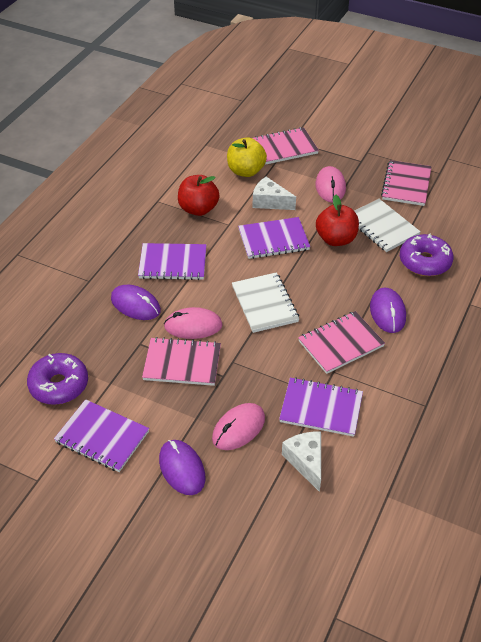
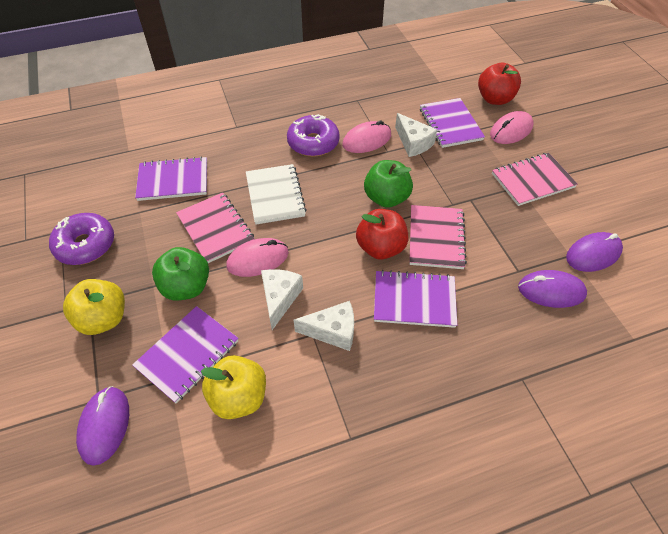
green apple: none = 0 -> [152,247,209,301] [364,160,413,208] = 2
pink notebook: [142,337,221,386] [252,127,319,165] [298,311,385,374] [381,160,431,206] = 4 -> [176,192,255,263] [410,205,467,269] [492,153,578,206] = 3
white cheese: [253,177,296,210] [282,432,321,492] = 2 -> [261,269,303,330] [294,301,354,351] [395,113,437,157] = 3
white notebook: [232,272,299,333] [355,199,421,252] = 2 -> [246,164,307,225] = 1
yellow apple: [227,137,267,177] = 1 -> [63,279,125,335] [201,355,266,419] = 2

